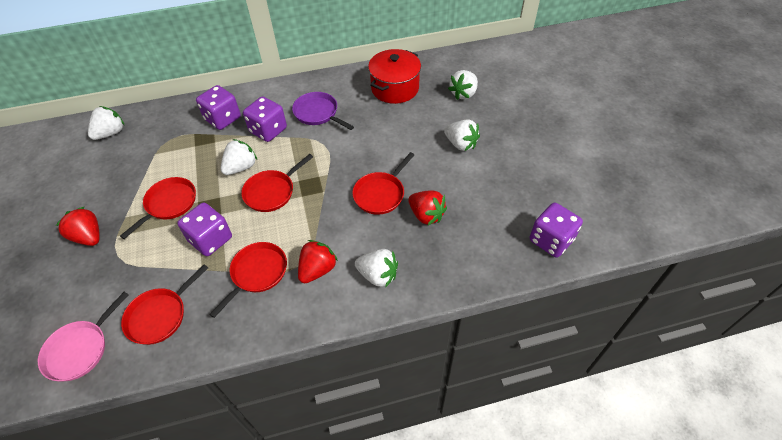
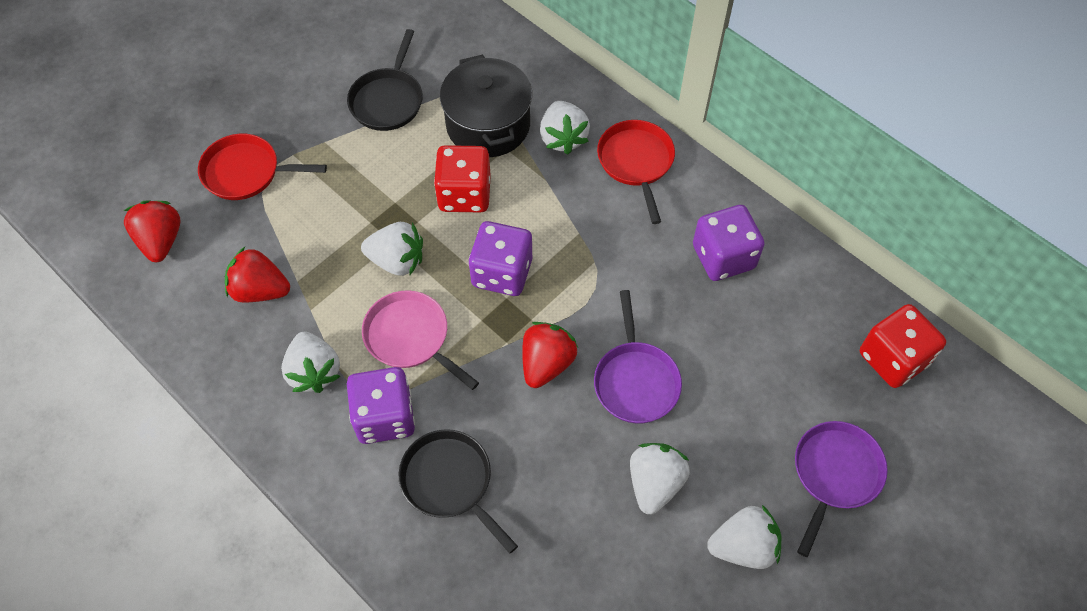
black pan: none = 0 -> [347,29,423,131] [399,429,518,554] = 2
black pot: none = 0 -> [440,55,532,157] = 1
purple dice: [177,202,232,256] [196,85,241,130] [243,96,287,142] [530,203,583,258] = 4 -> [347,367,415,444] [469,221,532,296] [693,205,765,281] = 3
purple pan: [292,92,354,130] = 1 -> [594,290,682,423] [795,421,888,557] = 2
red dice: none = 0 -> [434,145,491,212] [860,304,946,388] = 2
red pan: [120,177,196,239] [121,264,208,345] [209,242,287,318] [241,154,313,212] [352,152,414,214] = 5 -> [198,134,327,200] [597,120,675,224] = 2
red pot: [368,49,421,104] = 1 -> none = 0

